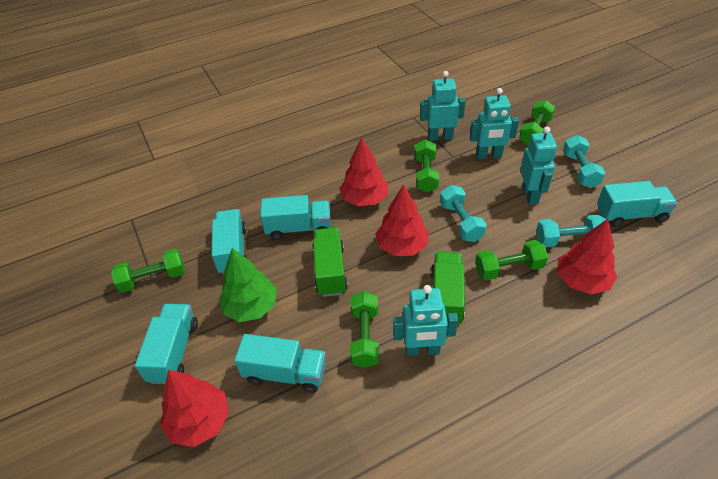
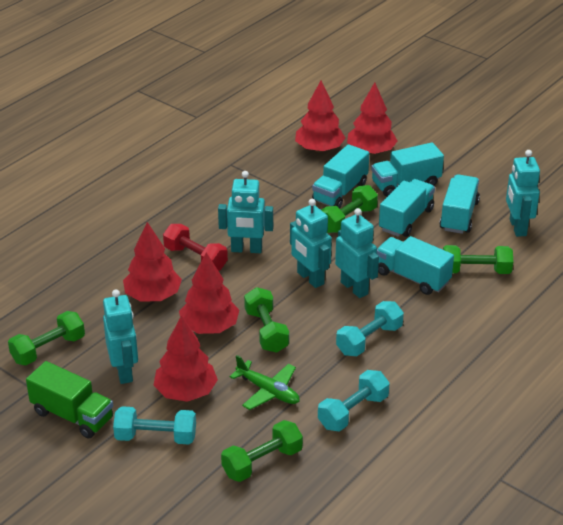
green plane: none = 0 -> [230,355,300,410] = 1
green tree: [219,248,277,322] = 1 -> none = 0
green truck: [313,227,348,297] [431,252,465,324] = 2 -> [26,361,113,439] = 1
red dumbbell: none = 0 -> [163,224,228,271] = 1
red tree: [160,370,229,447] [339,138,388,206] [375,184,429,256] [557,219,617,294] = 4 -> [123,222,182,302] [153,316,218,402] [179,252,239,334] [295,81,345,152] [347,83,398,155] = 5
turquoise robot: [393,285,458,356] [420,71,466,141] [470,88,519,159] [520,127,557,205] = 4 -> [103,289,138,384] [218,171,273,253] [290,199,332,288] [335,208,379,298] [506,150,540,237] = 5

